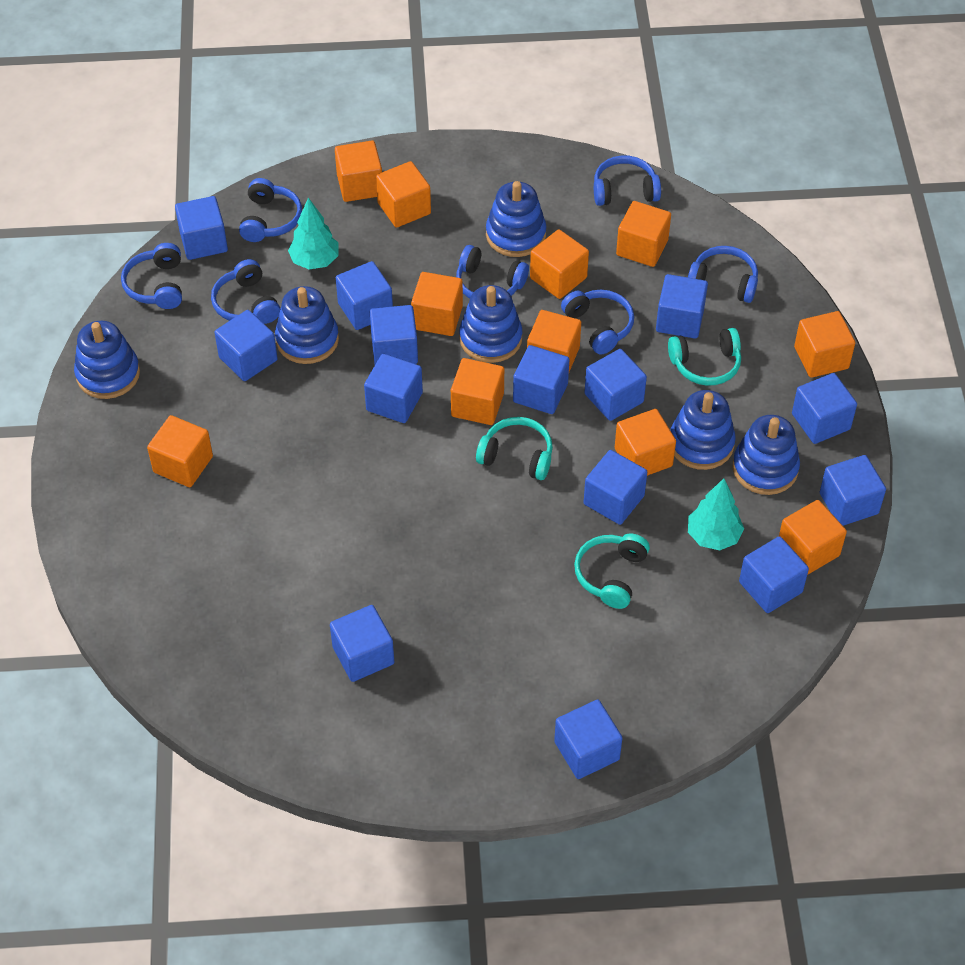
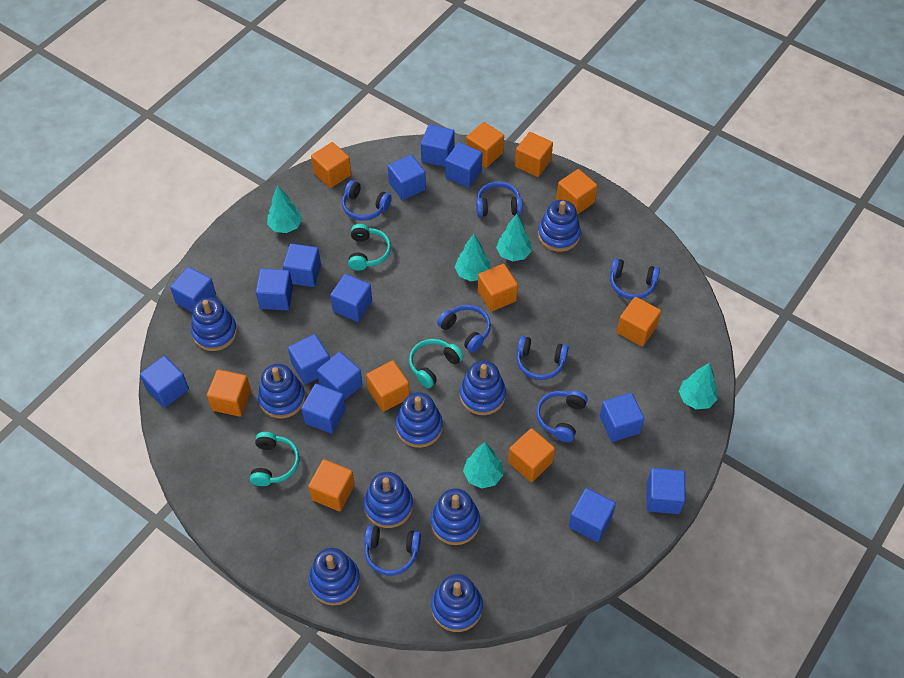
blue stacking toy: [74,321,140,399] [275,286,339,364] [459,285,522,363] [486,181,546,257] [670,390,736,470] [733,415,800,495] = 6 -> [191,297,237,351] [258,364,305,418] [309,548,360,606] [364,472,413,528] [396,392,443,448] [431,488,480,545] [431,574,483,632] [460,360,506,415] [538,200,581,252] = 9
orange cube: [147,415,213,487] [335,141,382,202] [376,161,431,228] [411,272,463,336] [451,358,504,425] [527,310,581,372] [530,229,589,299] [615,409,676,476] [616,201,671,267] [779,500,847,575] [794,311,855,378] = 11 -> [207,369,251,417] [308,459,355,511] [311,142,351,188] [366,361,410,412] [466,122,504,168] [478,264,518,312] [508,428,555,482] [515,132,553,177] [556,169,597,215] [617,297,661,347] = 10
turquoise tree: [288,198,339,270] [688,478,744,550] = 2 -> [267,186,302,233] [455,234,490,282] [463,442,503,489] [496,214,532,262] [679,363,718,409] = 5

